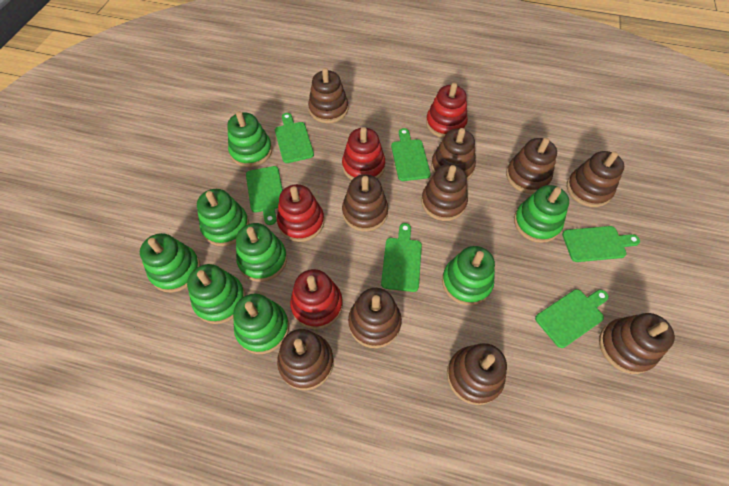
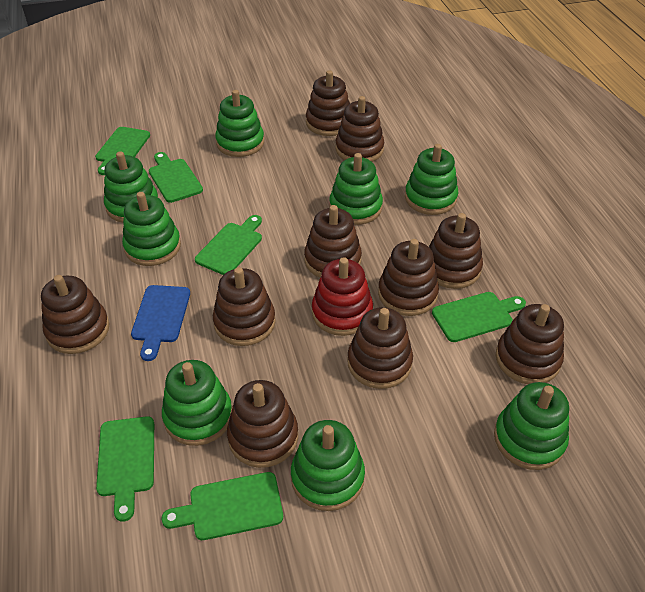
blue cutting board: none = 0 -> [131,285,190,361] = 1
red stacking toy: [277,184,324,242] [290,269,343,329] [342,127,385,180] [426,83,468,138] = 4 -> [312,257,373,336] = 1

